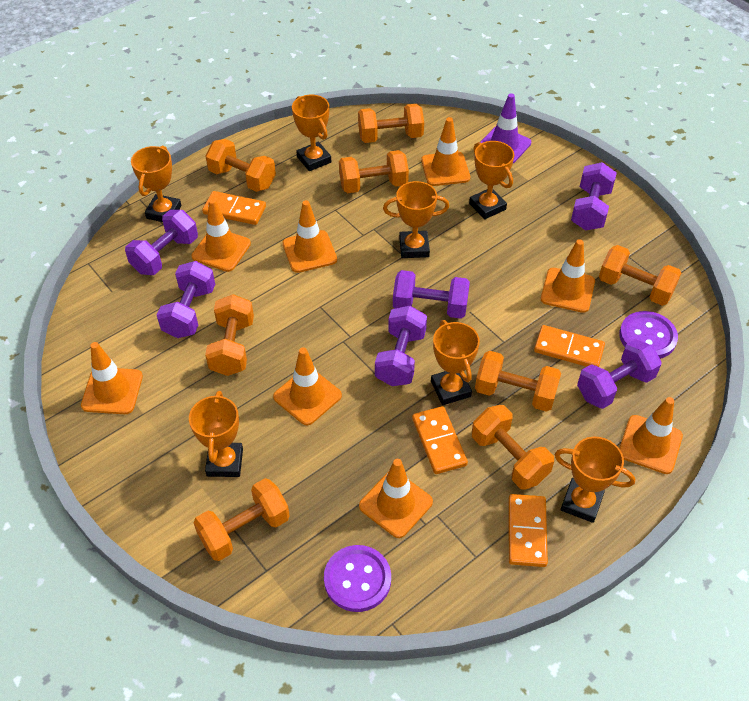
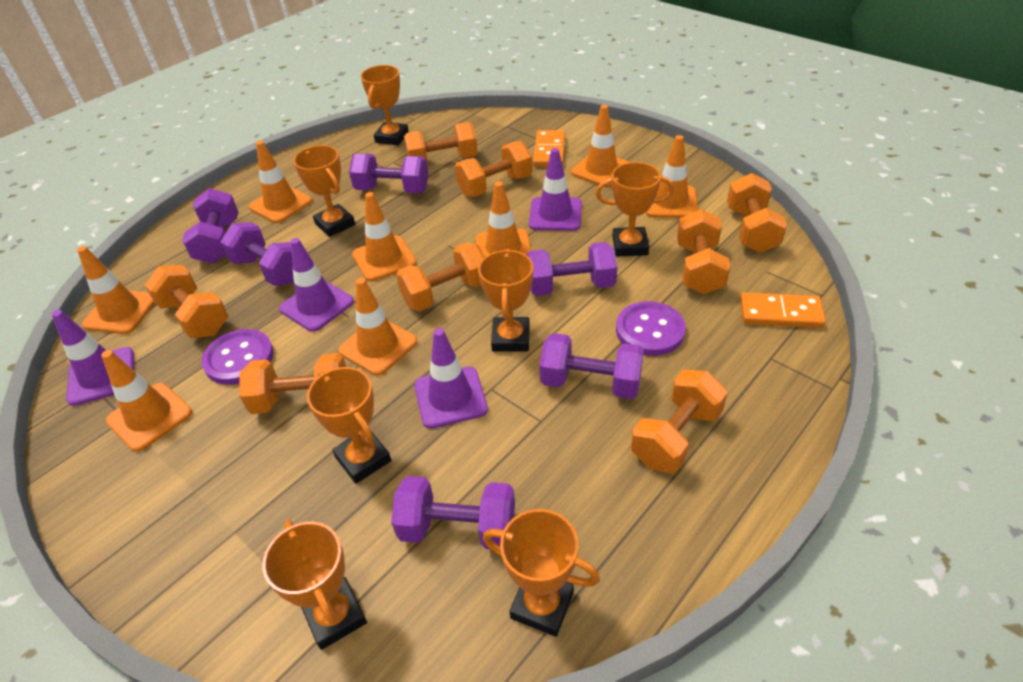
orange domino: [202,191,266,225] [412,406,468,474] [509,494,548,567] [534,325,605,367] = 4 -> [533,130,565,167] [740,292,826,328] = 2
purple traffic cone: [480,93,531,163] = 1 -> [52,310,134,406] [279,238,354,332] [414,328,488,429] [529,148,582,231] = 4

